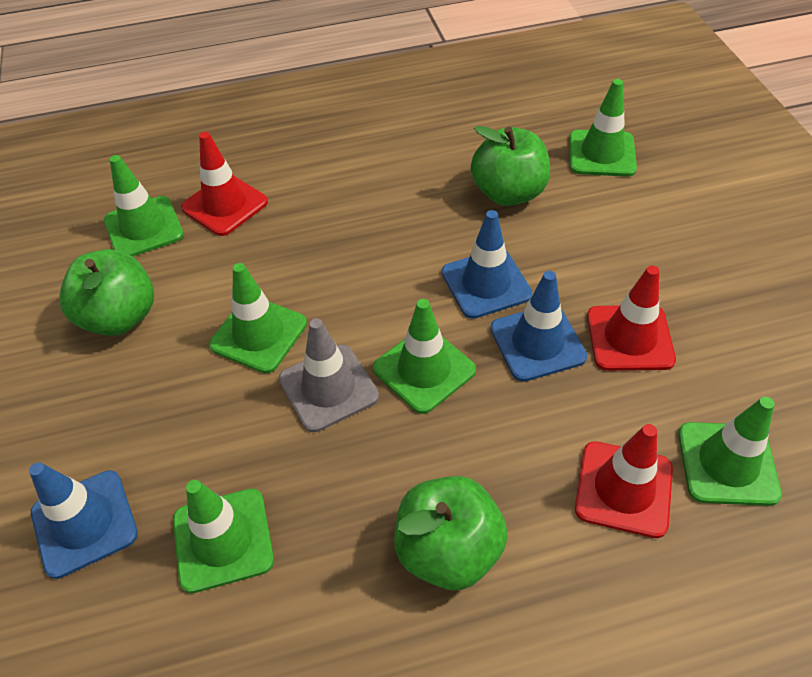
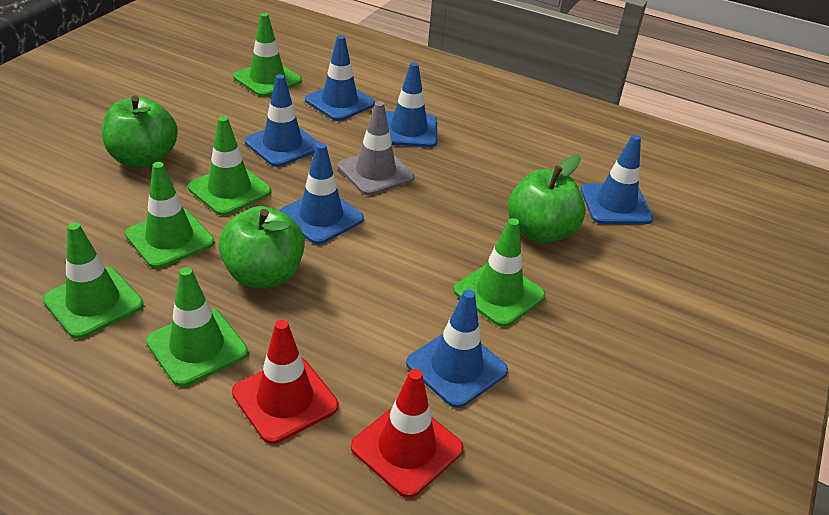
blue traffic cone: [29,462,138,579] [442,210,532,319] [490,271,587,382] = 3 -> [245,74,319,167] [279,143,364,244] [305,35,375,121] [386,62,437,147] [406,290,508,408] [581,135,653,224] = 6
red traffic cone: [181,132,268,236] [575,424,673,538] [587,265,676,371] = 3 -> [232,320,338,444] [351,369,464,498] = 2

